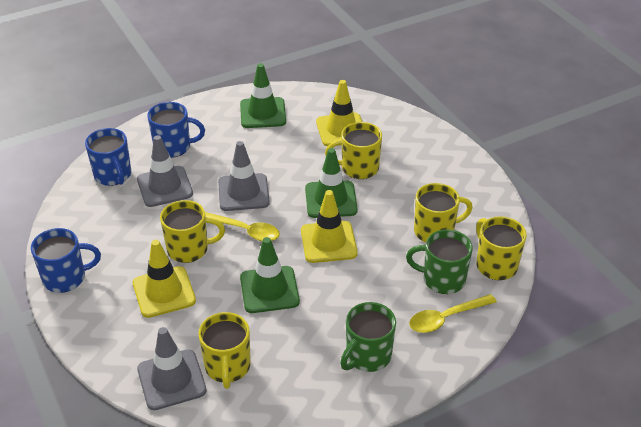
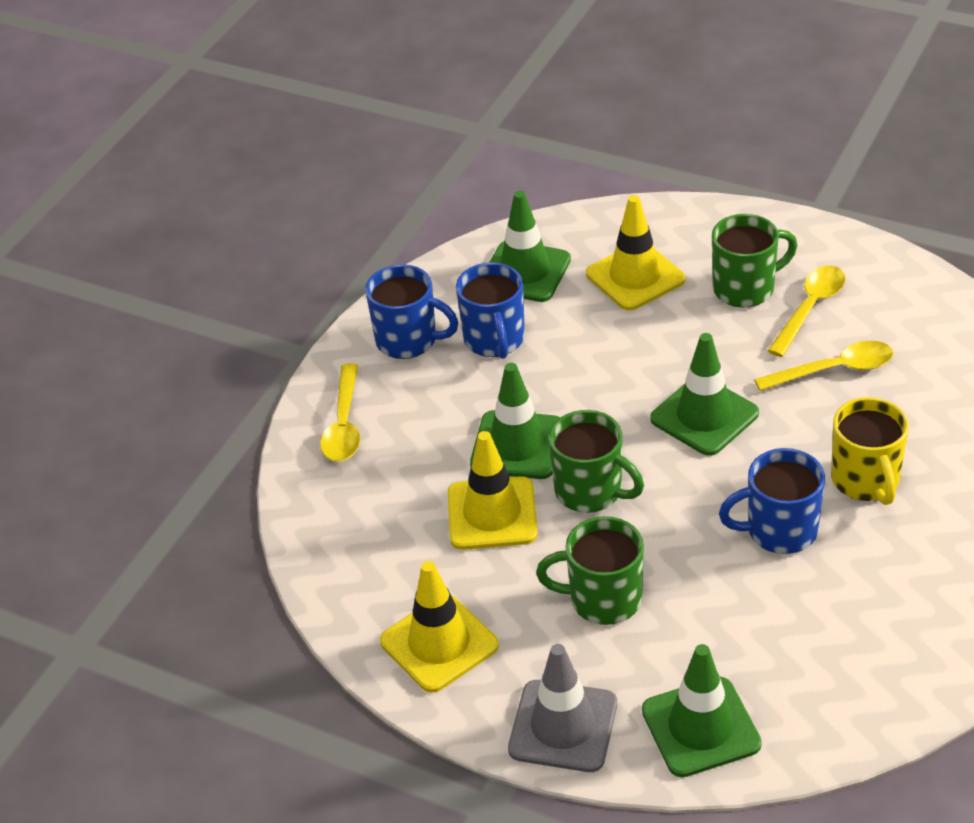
green mug: [340,302,396,372] [406,229,473,294] = 2 -> [536,516,644,625] [549,410,644,513] [712,214,797,308] = 3
green traffic cone: [240,63,286,128] [240,237,300,313] [305,148,358,218] = 3 -> [470,363,560,479] [490,191,571,302] [642,644,762,777] [650,333,759,456] = 4
grey traffic cone: [137,135,193,207] [137,327,207,410] [218,141,270,211] = 3 -> [508,644,617,772] = 1
yellow mug: [160,200,225,263] [198,312,251,389] [325,122,382,179] [414,183,473,243] [476,216,527,280] = 5 -> [831,397,909,505] = 1
yellow spoon: [205,212,280,241] [409,294,497,333] = 2 -> [320,363,360,462] [754,341,894,391] [768,266,846,357] = 3

